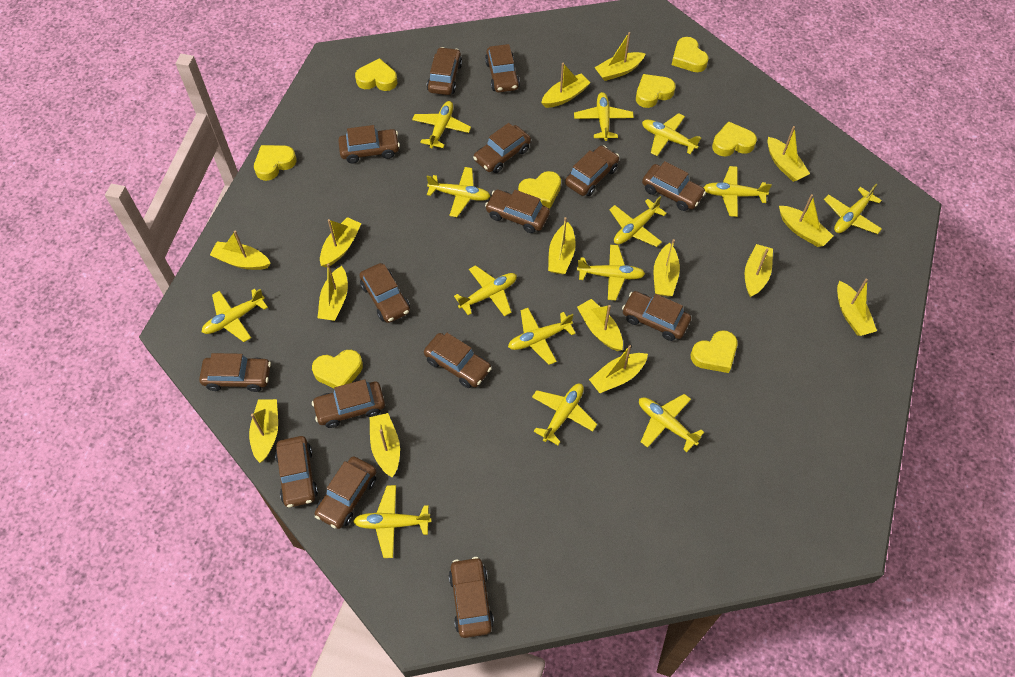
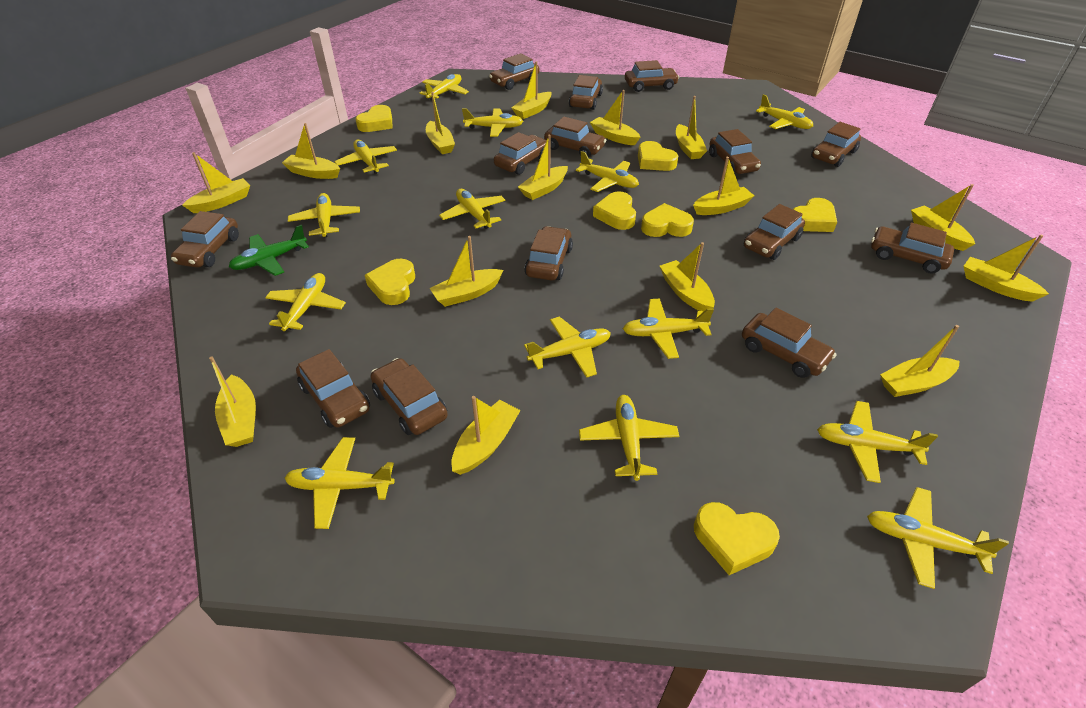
brown car: [199,353,271,392] [275,436,318,507] [312,379,385,428] [315,456,377,529] [338,125,400,163] [360,263,410,323] [424,333,492,388] [427,47,462,95] [449,557,494,638] [473,123,531,173] [485,44,520,92] [485,190,550,233] [565,145,619,196] [622,291,691,341] [642,161,706,211] = 15 -> [171,211,239,268] [296,349,370,428] [371,358,448,435] [489,53,539,90] [494,132,547,175] [524,226,573,280] [544,117,606,158] [569,75,603,110] [625,60,679,92] [709,129,761,174] [742,308,836,378] [744,204,805,260] [811,122,861,167] [871,223,954,274] = 14
green plane: none = 0 -> [229,225,309,276] = 1
yellow heart: [254,145,297,181] [312,350,363,388] [355,58,397,91] [518,171,561,208] [636,74,675,108] [672,37,709,72] [691,330,738,373] [712,121,757,156] = 8 -> [355,105,393,132] [365,259,415,305] [593,191,636,230] [638,141,678,171] [641,203,694,237] [694,502,780,575] [793,198,837,232] = 7

